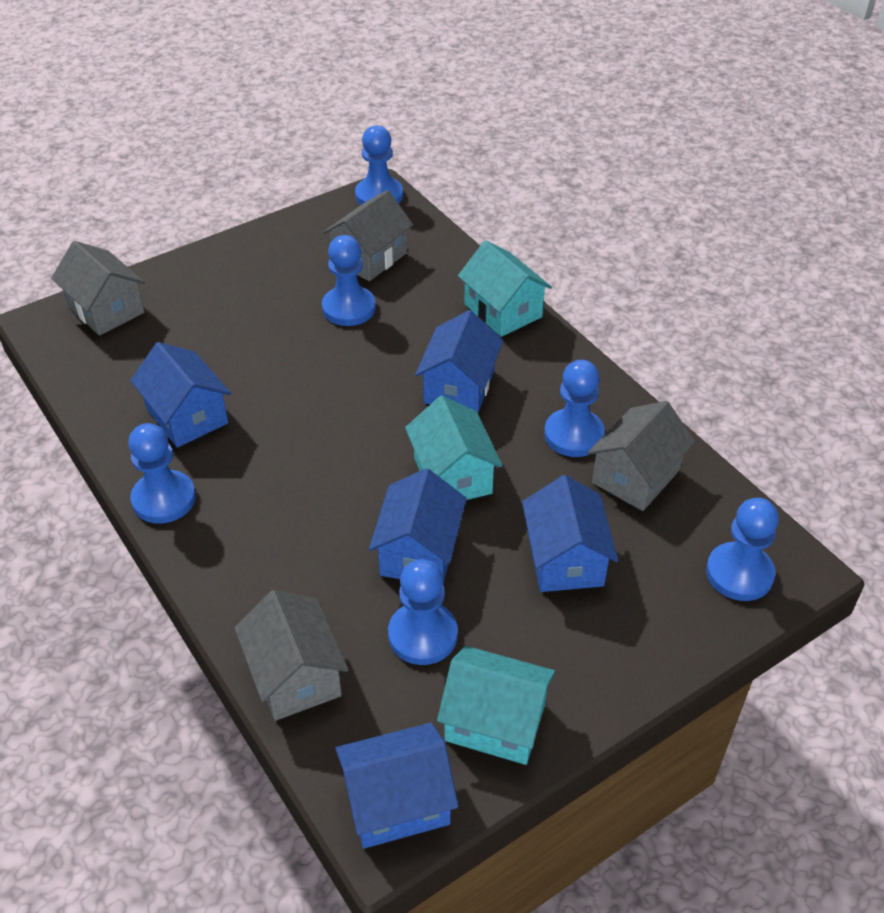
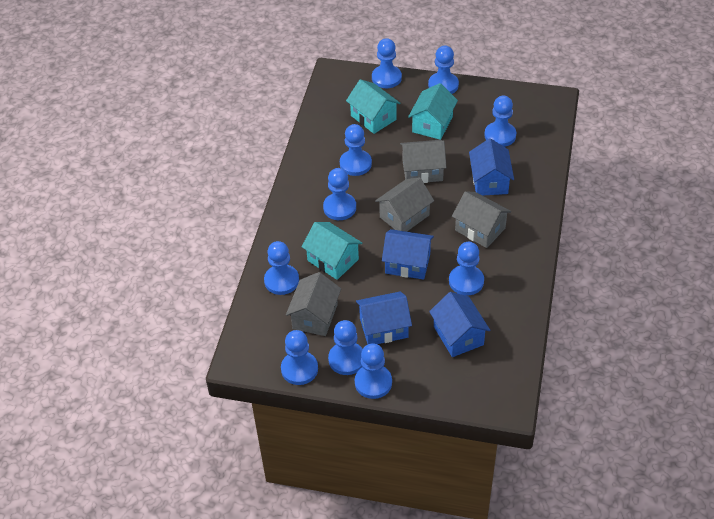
blue house: [130,342,231,448] [335,723,459,849] [369,468,466,584] [415,310,503,413] [522,475,618,592] = 5 -> [356,291,412,344] [382,229,434,280] [429,292,491,357] [469,138,514,196] = 4
blue pawn: [128,423,196,524] [322,235,376,326] [355,125,403,205] [388,559,458,665] [544,360,605,457] [706,498,779,601] = 6 -> [264,241,299,295] [281,330,318,385] [323,168,356,220] [328,320,363,375] [340,124,372,176] [355,343,392,399] [372,38,402,88] [428,45,459,94] [449,242,484,296] [484,96,516,147] = 10

